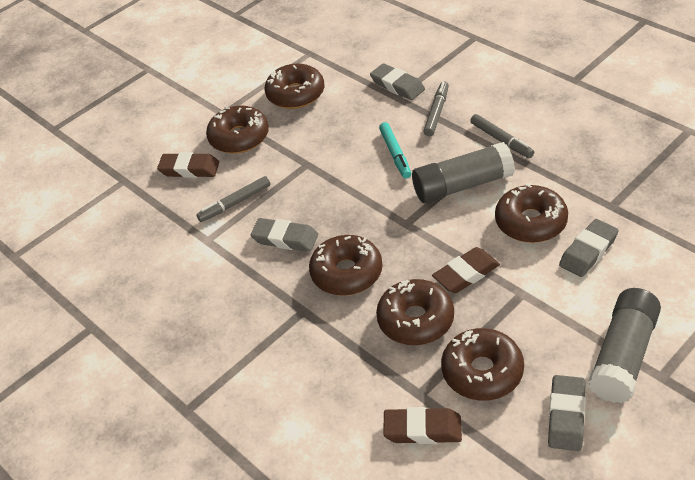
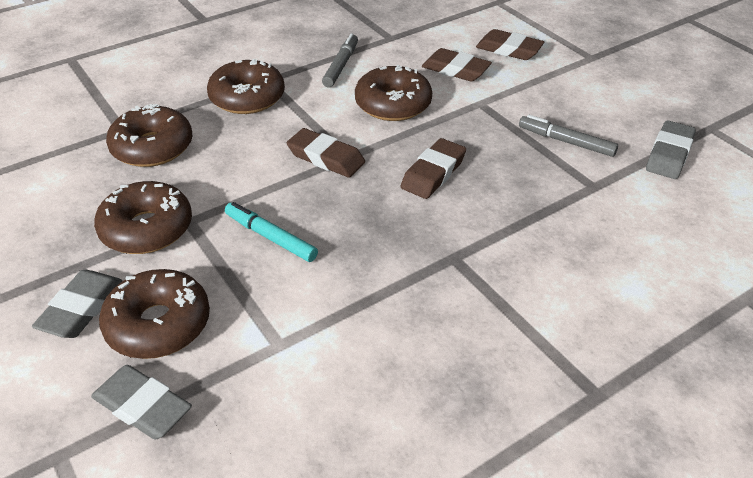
brown donut: [206,105,269,154] [264,64,324,109] [309,235,383,296] [376,279,454,345] [441,328,524,401] [495,184,568,243] = 6 -> [94,181,192,254] [99,269,210,359] [106,104,192,167] [207,59,285,114] [355,65,432,121] = 5
brown eraser: [157,152,219,178] [383,407,462,444] [432,247,500,293] = 3 -> [287,128,365,178] [400,138,466,199] [422,48,492,82] [476,29,544,60] = 4
grey eraser: [251,218,318,252] [370,63,425,100] [548,375,586,451] [559,219,619,277] = 4 -> [32,269,122,338] [91,365,192,440] [646,121,696,179] = 3
grey glue stick: [412,142,515,203] [588,288,661,403] = 2 -> none = 0
grey marker: [196,176,271,222] [423,81,449,136] [470,114,534,158] = 3 -> [322,34,358,87] [519,115,618,157] = 2

